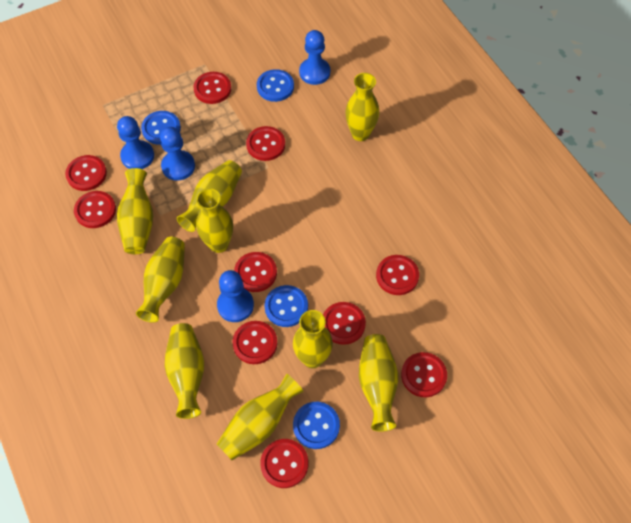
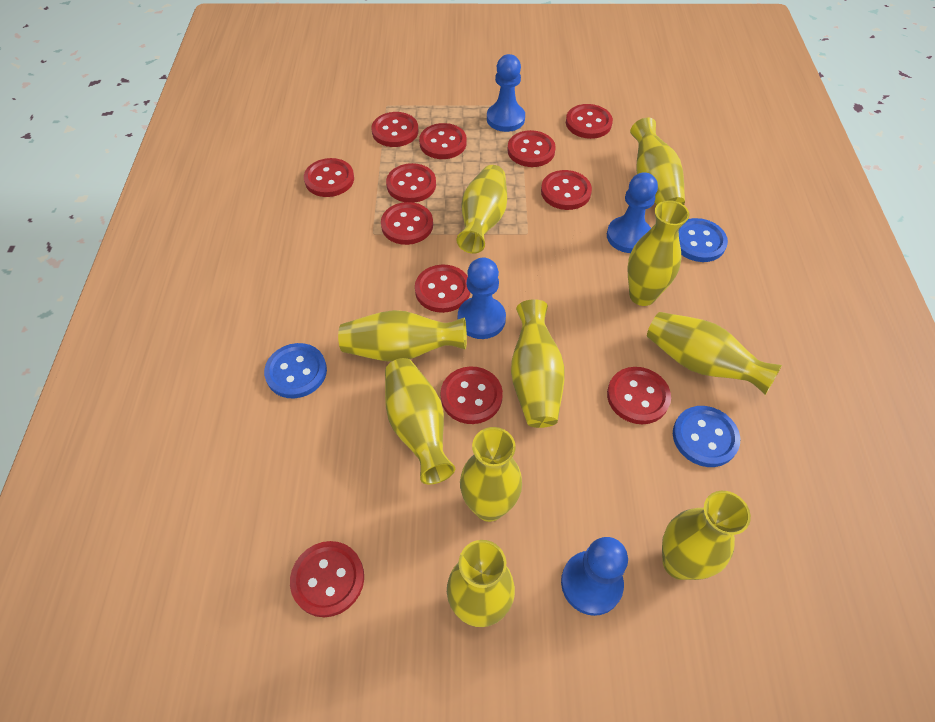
blue button: [141,111,181,145] [257,69,294,102] [264,285,308,327] [293,402,340,449] = 4 -> [264,343,327,398] [673,406,740,467] [678,218,728,262] = 3
red button: [65,155,107,191] [74,191,116,228] [193,72,231,104] [233,321,277,364] [234,252,277,292] [246,126,285,161] [260,439,308,488] [323,302,366,345] [376,255,419,295] [401,352,447,397] = 10 -> [290,541,364,617] [304,158,354,197] [371,112,418,147] [381,202,433,245] [386,163,436,203] [415,264,470,313] [419,123,467,159] [441,366,503,424] [507,130,556,167] [541,170,592,210] [566,104,613,139] [607,367,671,424] = 12
yellow vase: [117,168,153,254] [136,236,185,323] [165,323,204,419] [177,160,242,232] [196,188,233,253] [217,374,304,460] [293,310,333,368] [345,73,379,141] [359,334,398,432] = 9 -> [338,310,467,362] [385,358,455,484] [447,540,515,627] [456,165,507,254] [460,427,522,522] [511,299,565,428] [627,200,689,306] [630,118,685,205] [647,312,782,395] [662,491,751,580] = 10

